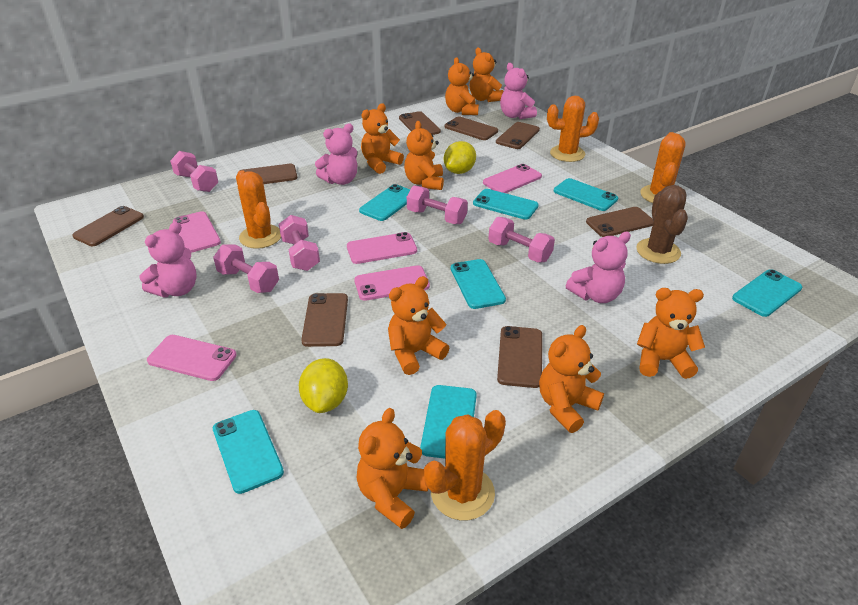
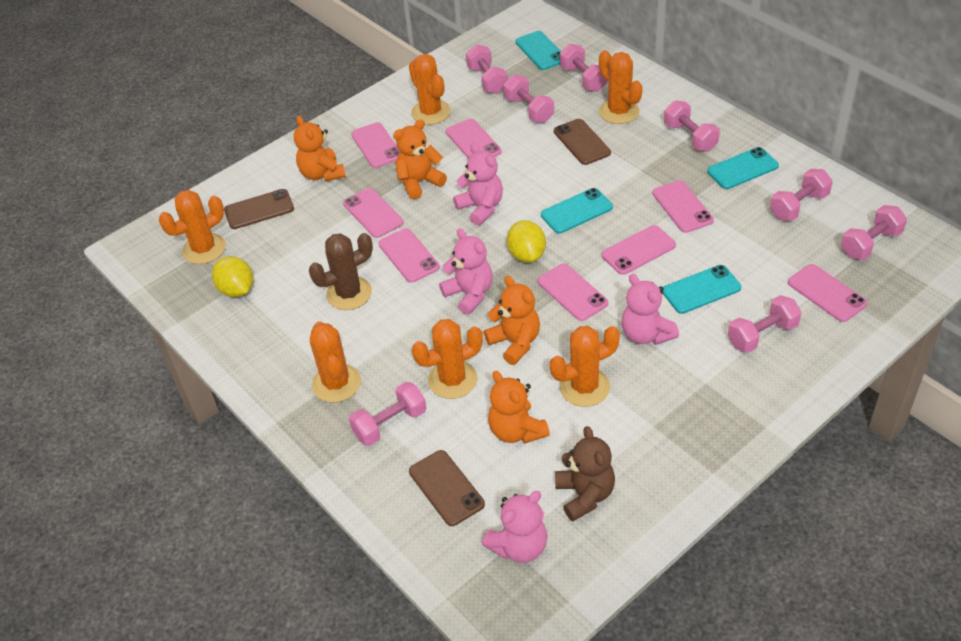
brown phone: [72,206,144,246] [238,164,297,184] [301,293,348,347] [399,111,441,135] [445,117,498,140] [496,122,540,149] [497,326,542,388] [586,207,654,237] = 8 -> [224,189,294,229] [409,450,485,526] [554,119,611,165] = 3
brown teddy bear: none = 0 -> [555,426,615,521] = 1
orange cactus: [236,170,281,249] [424,410,506,521] [547,96,599,162] [640,132,686,203] = 4 -> [159,190,226,264] [310,321,361,403] [409,54,451,125] [412,319,483,399] [550,326,620,407] [599,50,643,124] = 6
orange teddy bear: [357,408,428,529] [361,103,404,174] [388,276,449,375] [404,121,444,190] [445,57,479,115] [470,47,504,102] [539,325,604,433] [637,288,705,379] = 8 -> [294,115,346,182] [393,119,447,199] [484,276,540,365] [488,371,550,444] = 4
pink dumbbell: [170,151,218,192] [213,244,279,293] [279,215,320,271] [407,186,468,224] [489,217,555,262] = 5 -> [349,382,426,446] [466,44,507,94] [504,75,554,123] [560,44,608,92] [664,100,720,151] [728,295,802,353] [770,169,833,221] [841,205,907,260] = 8
pink phone: [147,335,237,381] [173,211,221,253] [347,232,417,264] [354,265,430,301] [483,164,542,193] = 5 -> [343,188,404,238] [351,122,400,168] [379,228,440,283] [446,119,502,159] [538,264,608,321] [602,225,676,275] [653,180,714,233] [788,264,867,322] = 8
turquoise phone: [213,410,284,494] [359,184,410,221] [420,385,477,459] [451,259,506,309] [473,189,539,220] [554,178,618,211] [732,269,802,317] = 7 -> [515,31,561,70] [541,188,613,233] [663,265,741,314] [707,147,779,189] = 4

